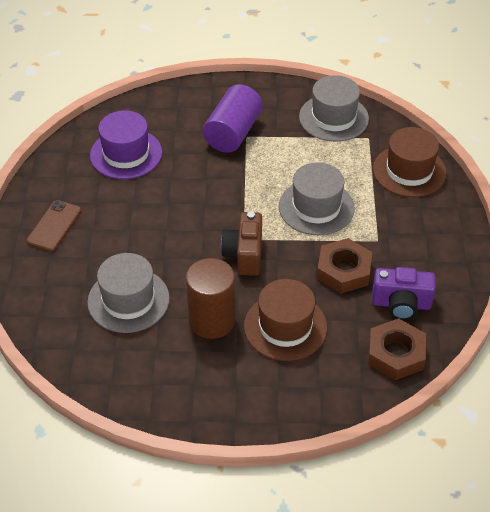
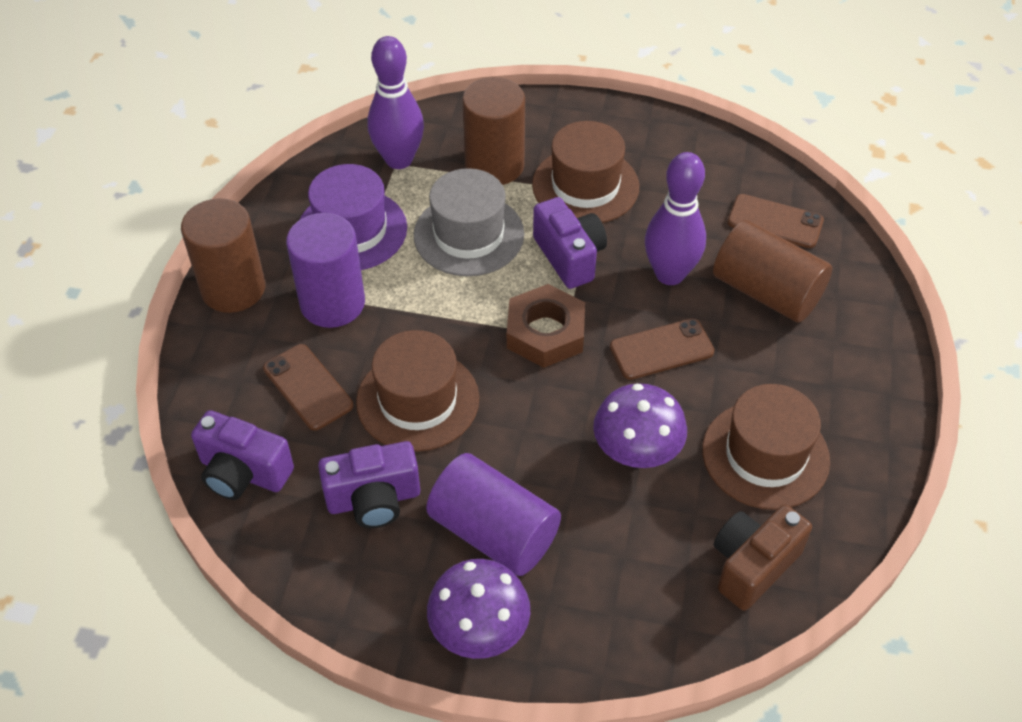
brown cylinder: [186,258,236,339] = 1 -> [181,198,265,313] [462,77,525,185] [713,220,832,323] = 3
brown hat: [244,279,327,361] [373,127,447,197] = 2 -> [356,330,479,452] [532,121,639,223] [702,384,830,510] = 3
brown nut: [317,238,372,293] [368,318,426,380] = 2 -> [507,284,585,368] = 1
brown phone: [26,200,82,252] = 1 -> [263,344,353,431] [610,318,714,380] [727,194,824,248] = 3
grey hat: [87,253,170,333] [279,162,355,235] [299,75,369,142] = 3 -> [414,168,524,276] = 1
purple bowling pin: none = 0 -> [367,36,424,169] [645,152,706,285] = 2
purple camera: [372,267,436,320] = 1 -> [191,410,294,500] [318,441,420,528] [533,197,607,289] = 3
purple cylinder: [203,84,263,153] = 1 -> [286,213,365,328] [426,453,561,576] = 2
purple mushroom: none = 0 -> [427,559,530,659] [593,383,687,468] = 2

